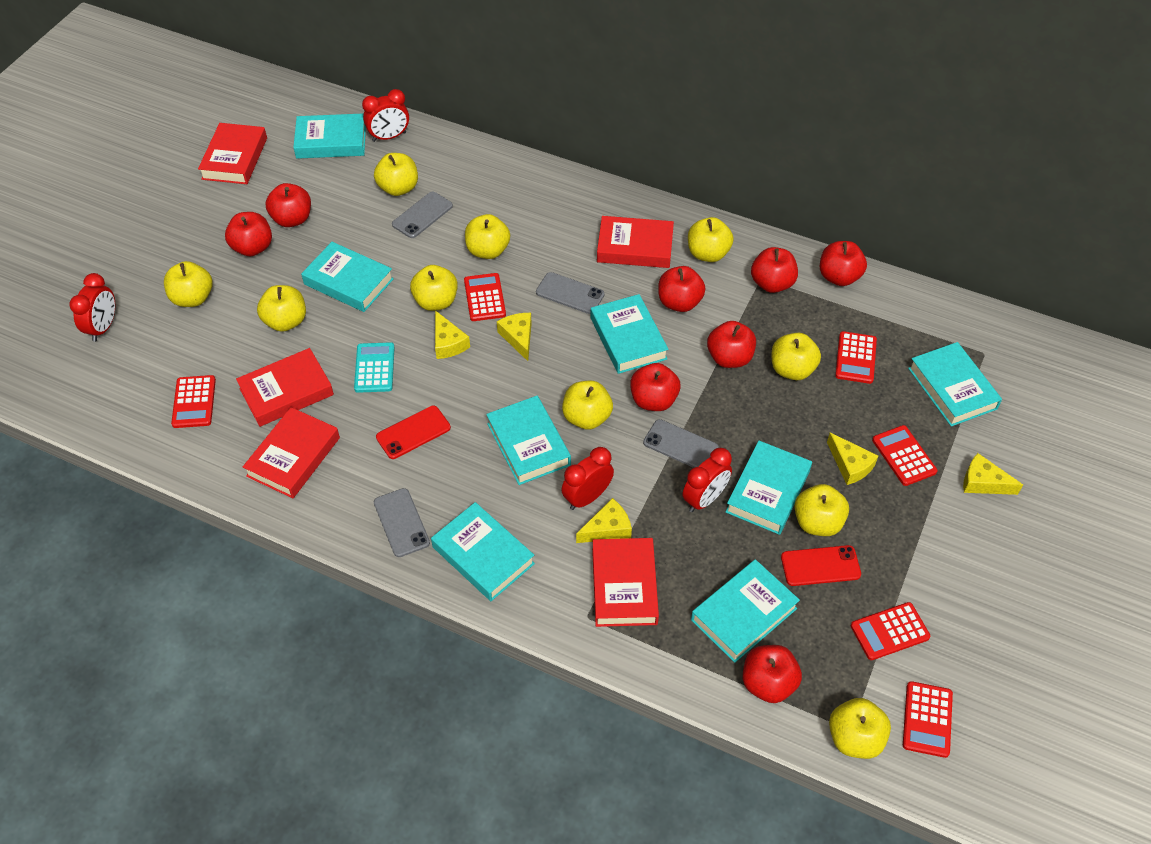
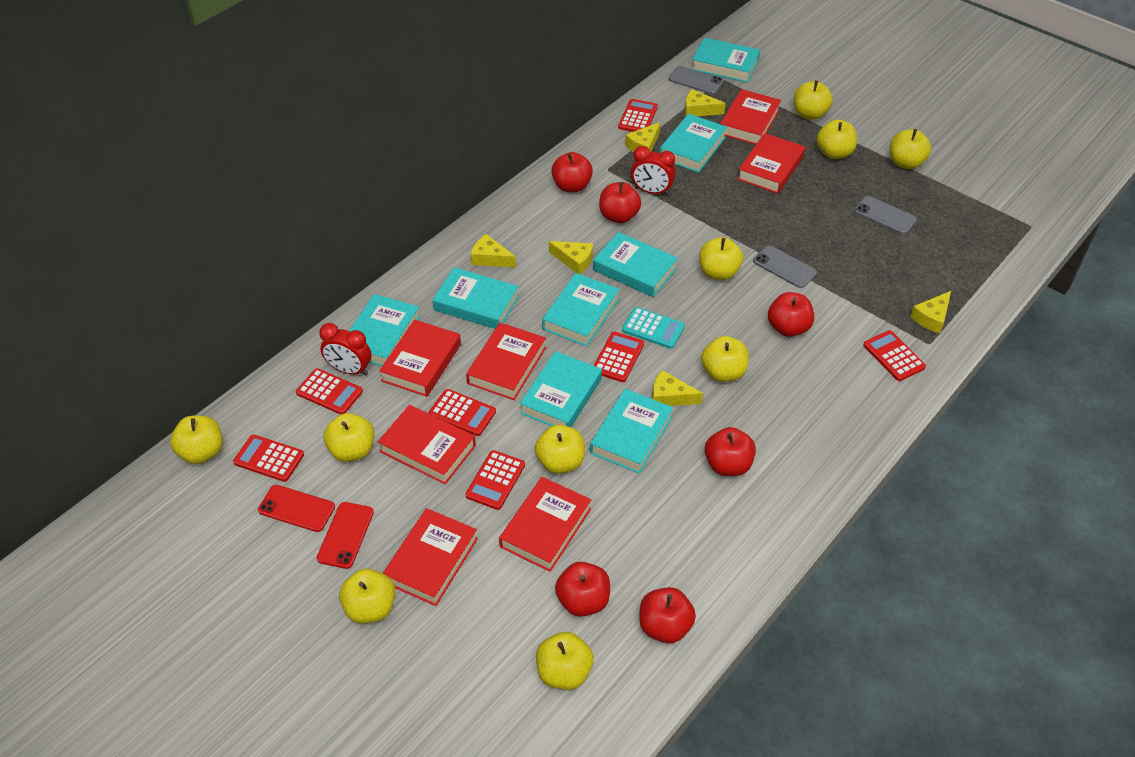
grey phone: [374,488,430,557] [392,192,453,238] [536,272,605,314] [643,419,719,468] = 4 -> [669,66,724,94] [753,245,817,288] [854,196,917,234] = 3
red apple: [225,212,272,256] [265,183,311,227] [630,363,680,411] [658,266,706,312] [707,321,756,368] [743,645,802,703] [751,247,798,293] [820,241,867,286] = 8 -> [551,152,593,192] [555,562,610,617] [599,182,641,223] [639,587,696,643] [705,427,756,476] [768,292,814,337] = 6
red book: [198,123,267,184] [236,348,334,427] [243,407,340,498] [592,538,659,627] [597,216,674,268] = 5 -> [378,405,476,485] [379,319,461,397] [383,508,478,606] [466,323,546,400] [499,477,591,572] [720,89,781,145] [737,133,805,194] = 7
red calculator: [171,375,216,428] [464,273,506,321] [835,331,877,384] [851,602,931,660] [872,425,937,486] [903,681,953,758] = 6 -> [233,434,304,482] [296,368,363,415] [429,389,496,436] [465,450,525,510] [594,332,644,382] [618,99,658,132] [863,330,926,381] = 7
red clock: [69,273,115,342] [362,89,409,142] [561,447,614,510] [682,448,732,512] = 4 -> [319,323,372,376] [631,146,676,195] = 2
yellow cheese: [435,310,470,359] [497,313,532,361] [576,498,632,543] [827,433,878,485] [963,453,1023,495] = 5 -> [471,234,516,267] [549,241,593,274] [625,122,661,152] [652,370,703,406] [685,89,726,117] [910,291,951,333] = 6

